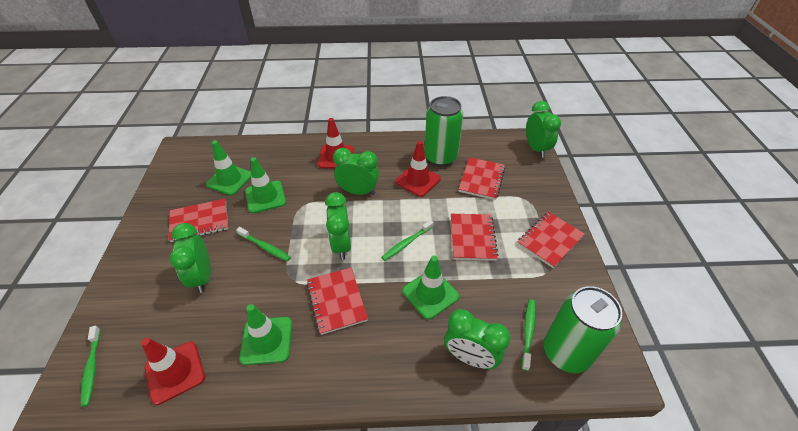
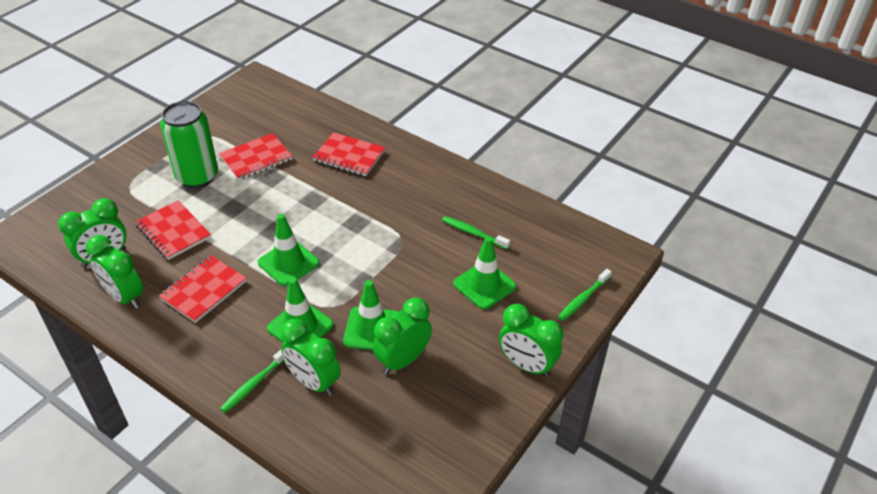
green can: [424,96,463,166] [544,286,622,373] = 2 -> [160,101,218,188] = 1
green toothbrush: [81,326,100,407] [236,227,291,261] [381,220,434,261] [522,299,536,371] = 4 -> [220,349,284,413] [442,216,510,249] [558,269,612,321] = 3
red notebook: [169,199,228,242] [307,267,368,335] [451,214,499,261] [458,157,505,200] [517,212,585,268] = 5 -> [135,200,211,260] [159,255,247,323] [219,133,293,180] [312,132,385,176] = 4
red traffic cone: [141,338,205,405] [318,118,354,169] [396,141,441,197] = 3 -> none = 0

